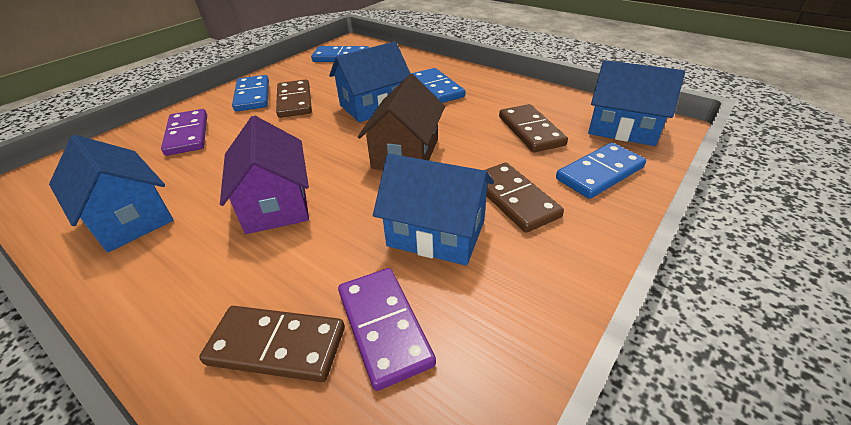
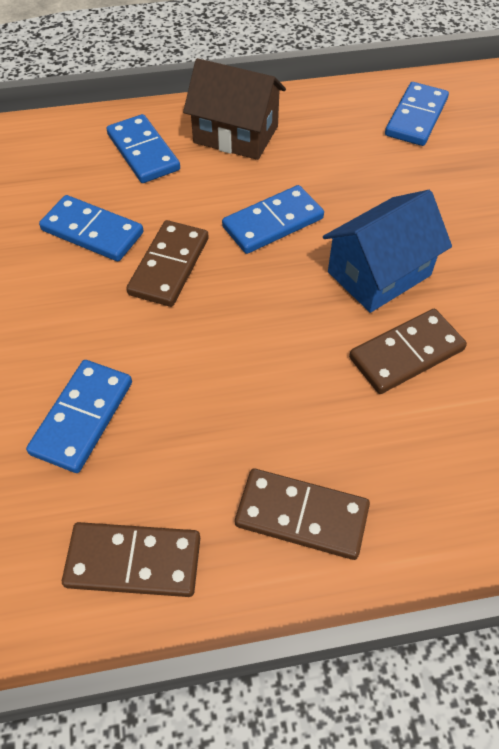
blue domino: [232,75,269,112] [311,46,369,62] [411,68,465,103] [556,143,646,199] = 4 -> [26,360,132,473] [39,195,144,261] [106,114,180,183] [222,185,324,254] [385,82,449,146] = 5
blue house: [49,135,173,252] [329,41,411,123] [373,154,494,266] [588,60,685,146] = 4 -> [323,190,452,313] = 1
purple domino: [161,109,207,156] [338,268,436,391] = 2 -> none = 0
purple house: [220,116,309,234] = 1 -> none = 0

